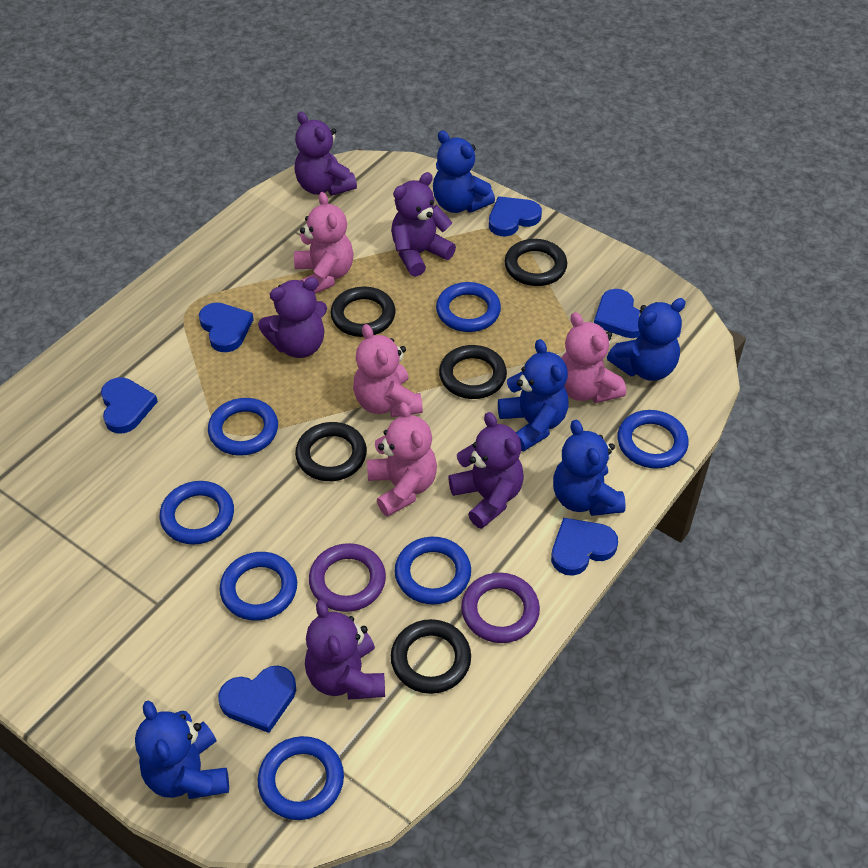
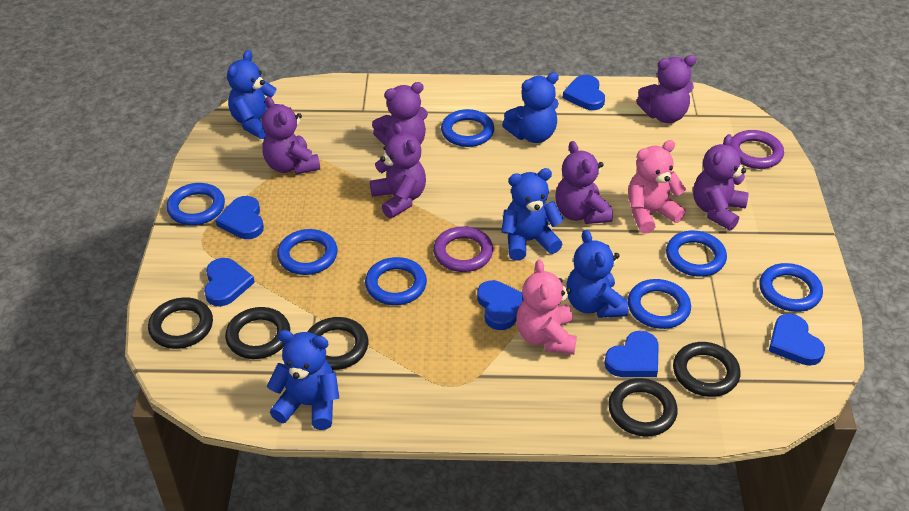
pink teddy bear: [294,192,353,294] [353,324,423,417] [367,402,437,517] [561,312,626,403] = 4 -> [516,259,577,355] [628,140,686,234] = 2
purple teddy bear: [258,277,327,358] [294,111,357,196] [305,600,385,700] [391,172,456,277] [448,412,524,529] = 5 -> [262,97,320,175] [370,123,426,218] [372,82,428,146] [556,141,613,224] [636,55,697,123] [693,134,749,230] = 6

